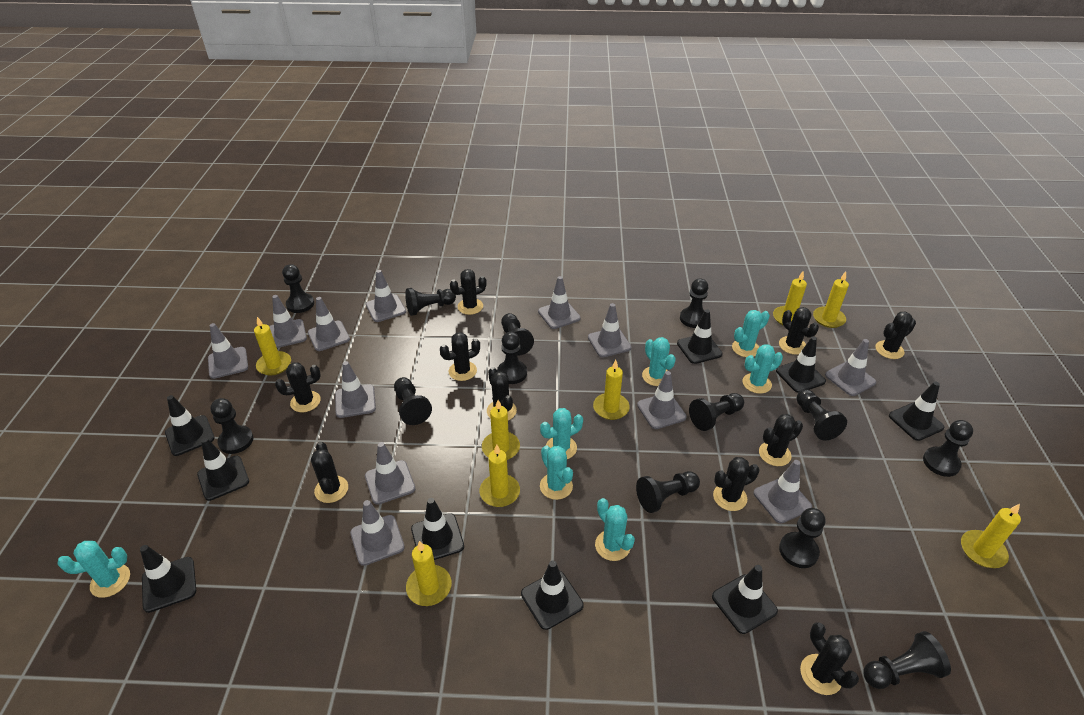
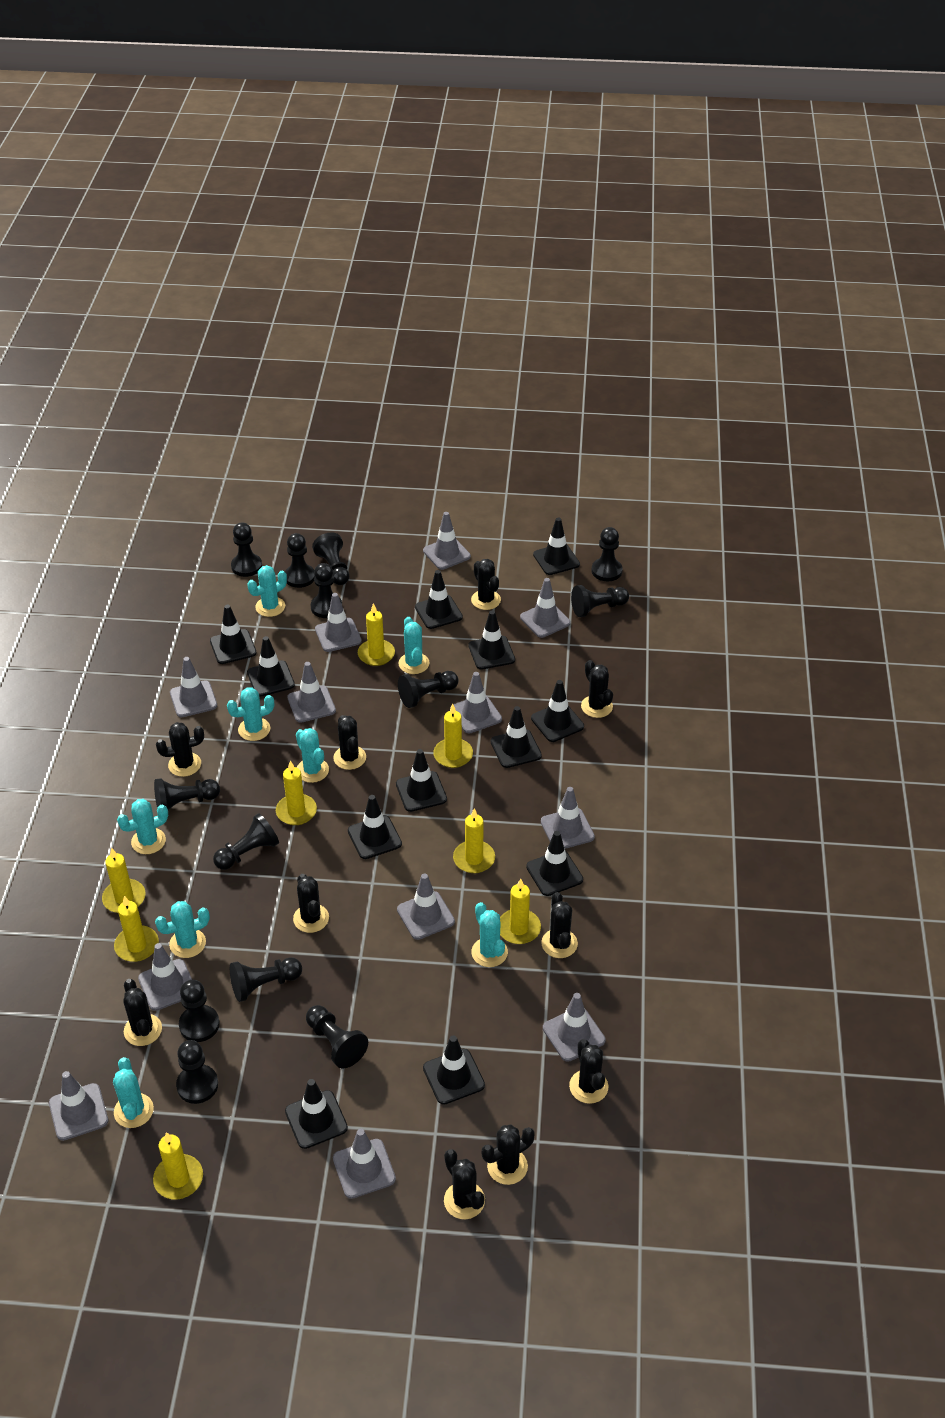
black traffic cone: [140,545,196,613] [165,395,215,456] [197,438,249,501] [411,498,464,560] [521,561,584,630] [677,309,723,364] [712,565,778,634] [776,336,826,393] [889,381,944,441] = 9 -> [210,605,257,664] [247,636,295,697] [285,1079,348,1149] [348,795,402,859] [396,749,447,812] [415,570,463,629] [423,1036,485,1104] [469,610,515,669] [491,706,542,768] [526,831,583,896] [531,680,584,742] [533,518,580,575] = 12
turquoise cactus: [57,541,130,598] [540,408,583,459] [540,446,573,500] [595,498,635,561] [642,337,676,386] [732,310,770,357] [742,344,783,394] = 7 -> [113,1057,154,1128] [117,799,168,854] [155,901,210,958] [227,687,274,741] [248,565,287,617] [296,728,329,783] [399,617,430,674] [471,902,508,967] = 8

